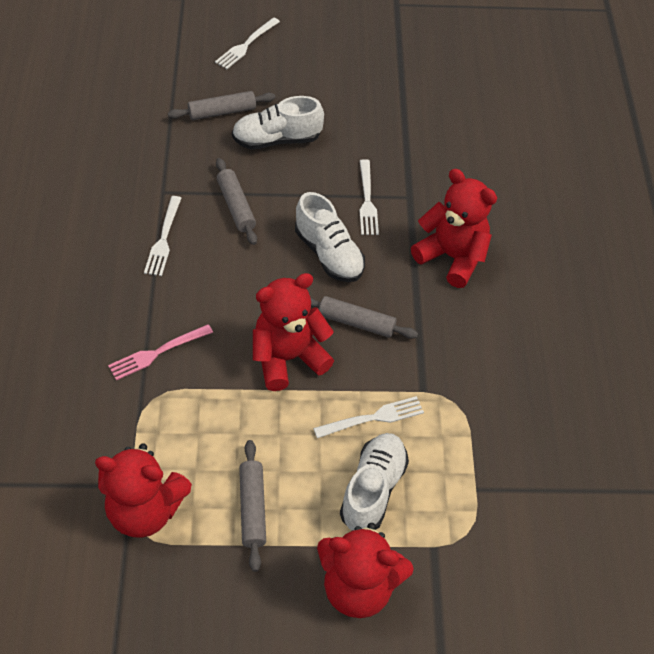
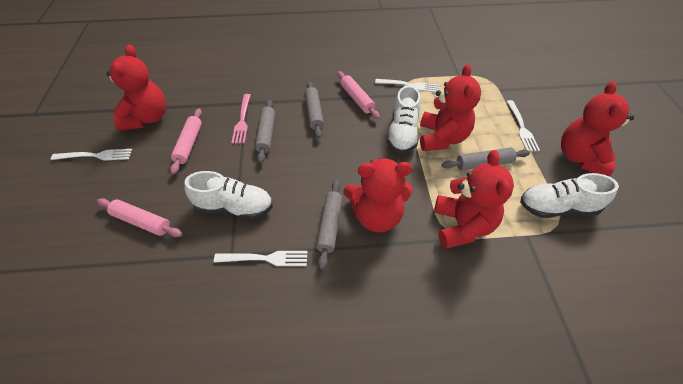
pink rolling pin: none = 0 -> [97,198,182,237] [170,109,202,174] [337,71,380,119] = 3
red teddy bear: [95,443,192,538] [253,273,334,391] [317,523,414,618] [411,169,497,288] = 4 -> [106,45,166,131] [344,158,413,232] [420,64,481,151] [434,150,514,249] [561,81,634,176] = 5

